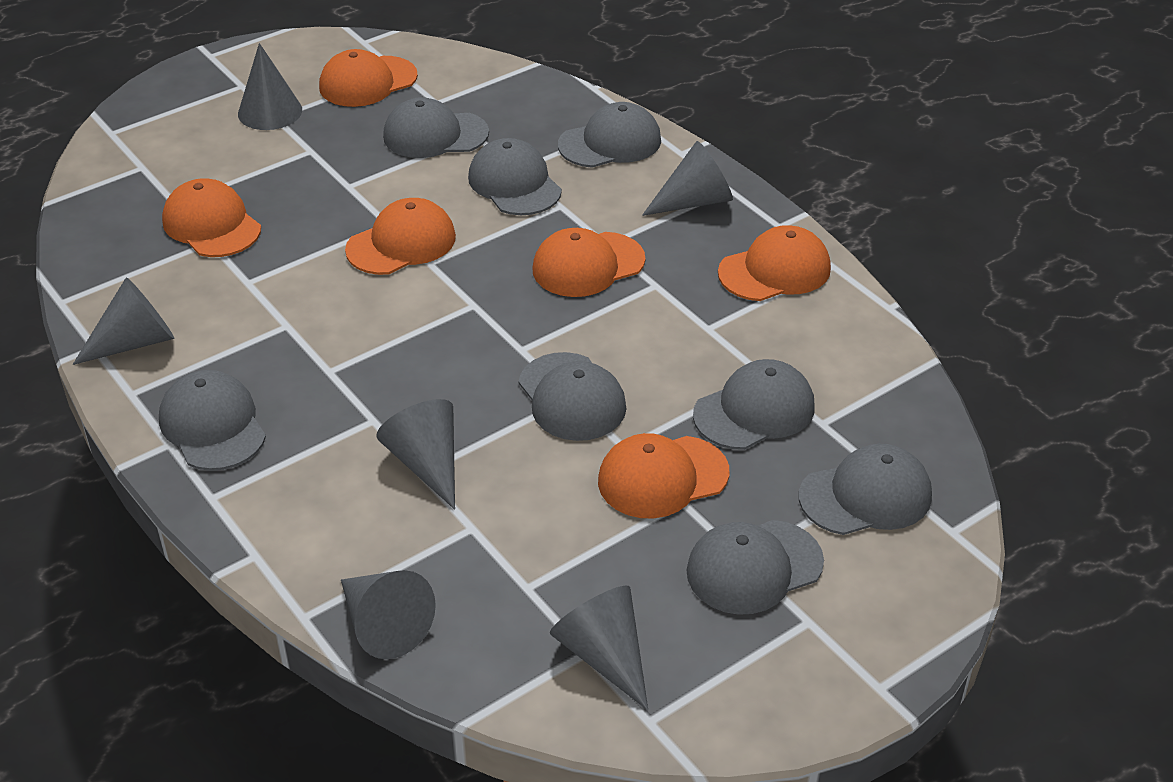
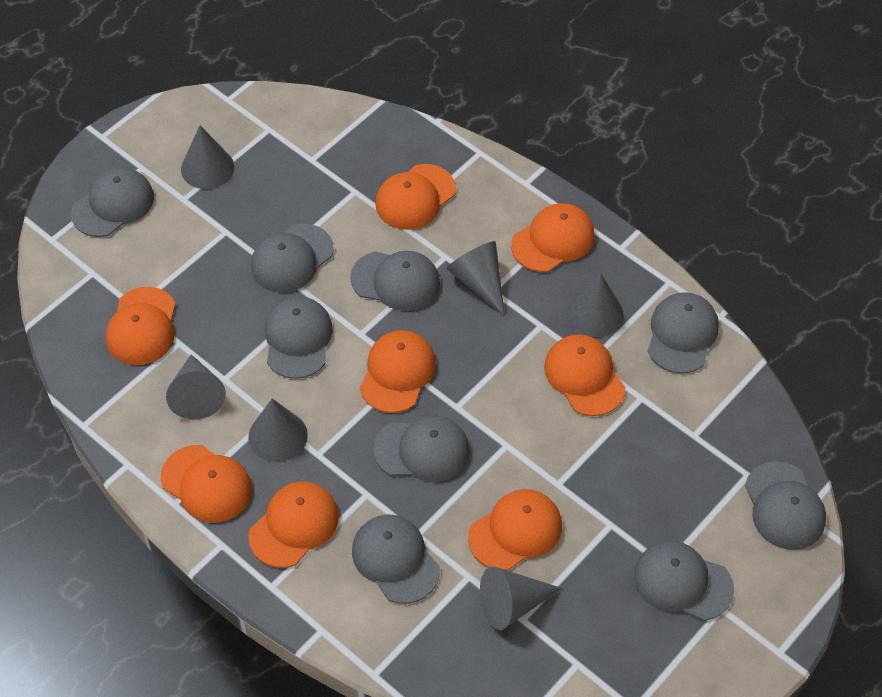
grey cap: [159,370,266,471] [383,97,489,158] [468,138,562,215] [518,352,626,441] [558,102,661,168] [686,520,824,615] [693,359,815,450] [799,444,932,535] = 8 -> [71,167,154,237] [251,223,334,293] [265,296,333,379] [350,251,440,311] [352,515,440,604] [373,416,470,482] [634,541,734,621] [648,292,719,374] [745,461,826,550] = 9
orange cap: [162,178,261,257] [319,49,418,107] [345,198,456,275] [532,228,645,297] [598,433,729,519] [718,225,831,301] = 6 -> [106,287,176,365] [161,445,252,523] [248,481,339,568] [360,330,436,413] [375,164,456,230] [468,489,562,571] [511,203,595,272] [544,334,625,416] = 8

